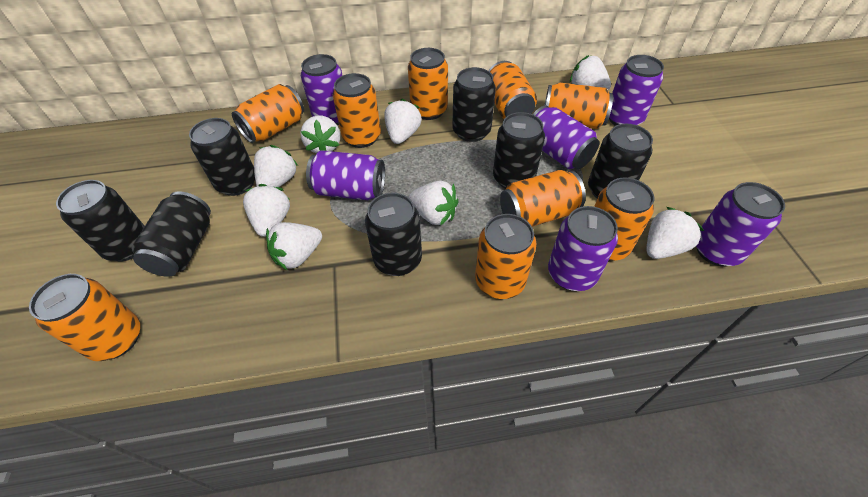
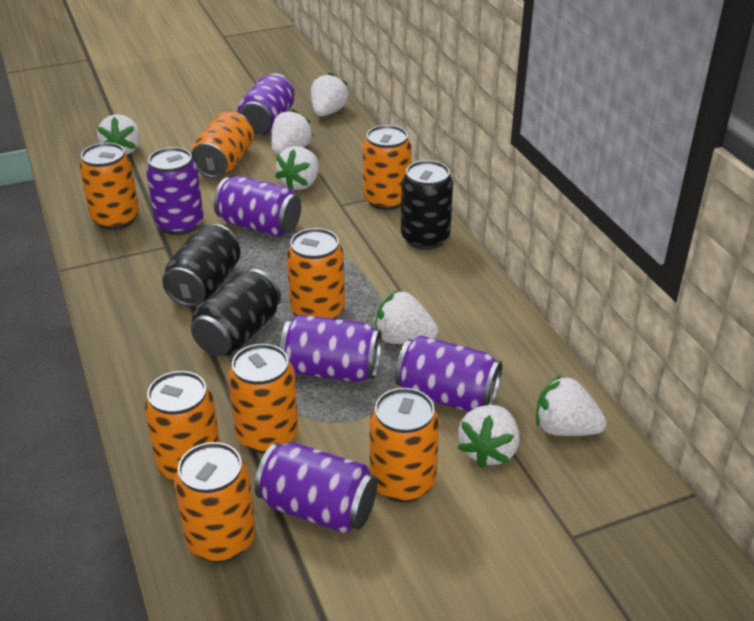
black can: [56,180,145,261] [132,191,211,277] [189,118,255,196] [365,193,422,276] [452,67,496,142] [493,112,545,189] [588,124,653,198] = 7 -> [162,224,241,307] [191,269,281,356] [401,160,453,250] = 3
orange can: [29,274,140,361] [232,84,304,143] [333,73,381,148] [408,48,448,120] [475,214,536,299] [488,61,537,119] [500,170,586,227] [544,83,613,129] [594,178,654,261] = 9 -> [79,142,139,230] [144,371,220,481] [174,442,256,562] [191,111,254,178] [228,344,298,454] [287,228,345,319] [363,125,412,210] [369,388,439,502] = 8
white strawberry: [243,184,290,237] [254,145,298,187] [266,222,322,271] [300,116,340,153] [384,98,422,144] [409,181,459,226] [570,55,611,90] [646,207,704,259] = 8 -> [97,114,140,155] [271,109,314,155] [275,146,319,190] [311,72,349,116] [375,291,438,344] [458,405,519,468] [536,375,607,436] = 7

